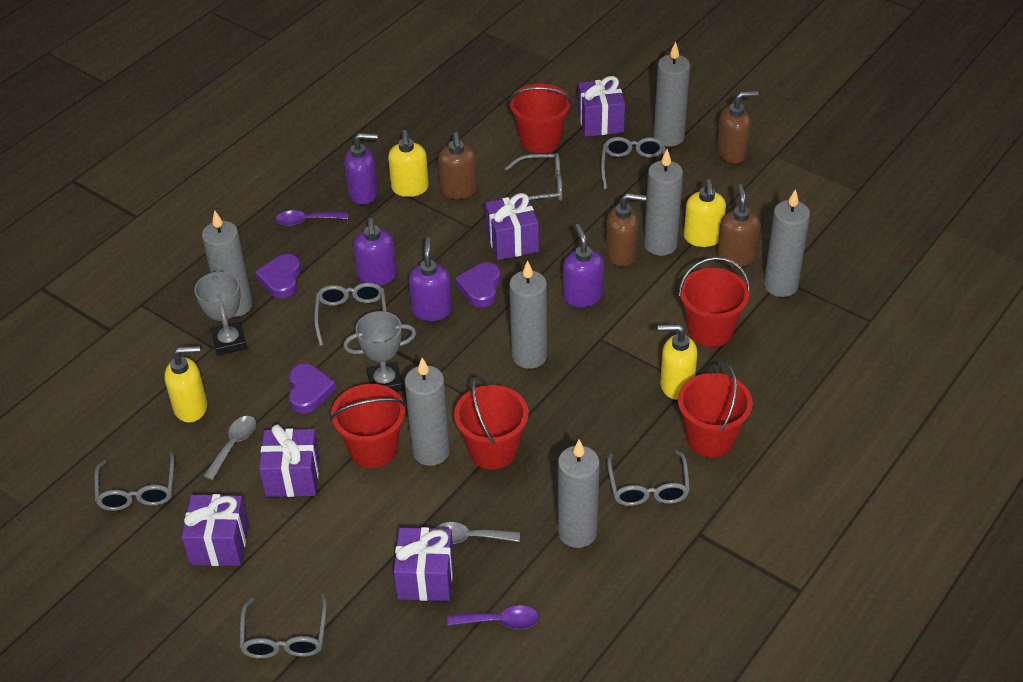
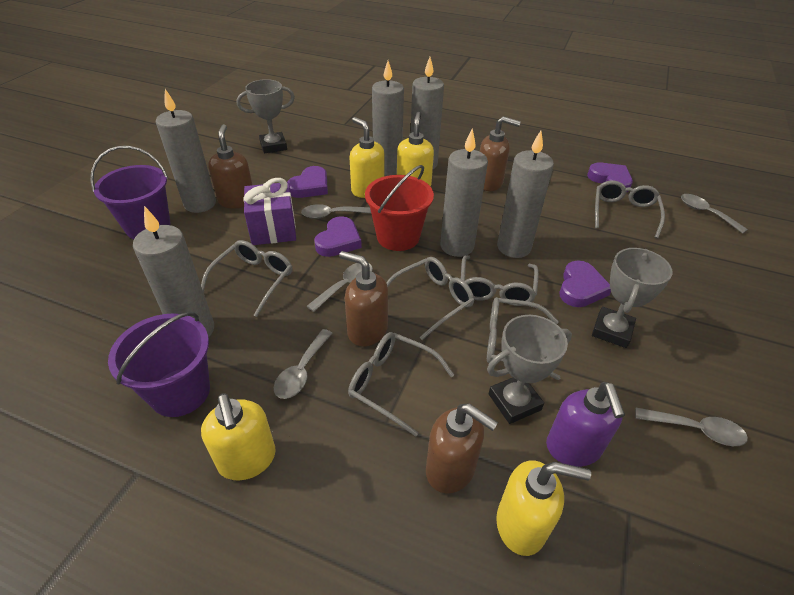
grey candle: [202,210,253,317] [404,358,450,466] [509,260,547,369] [558,440,600,548] [644,149,683,256] [654,42,690,146] [764,189,810,297] = 7 -> [133,206,214,337] [156,89,216,213] [372,61,404,176] [411,57,444,169] [440,128,488,257] [497,131,554,258] = 6
grey spoon: [203,416,256,480] [434,522,520,544] = 2 -> [274,329,333,399] [301,204,371,219] [307,263,373,312] [635,407,748,446] [681,194,748,234] = 5
grey trophy: [194,271,247,356] [343,311,416,392] = 2 -> [237,79,295,153] [487,315,572,424] [592,248,672,348] = 3
purple bucket: none = 0 -> [90,146,170,239] [108,312,210,417] = 2
purple gift: [182,494,249,566] [259,424,320,497] [394,527,454,601] [485,193,539,260] [578,76,625,137] = 5 -> [243,178,296,245] = 1
purple heart: [255,254,301,298] [289,364,336,413] [455,262,501,307] = 3 -> [287,166,328,198] [314,216,362,257] [559,261,611,307] [587,162,633,192] = 4
purple soap dispenser: [344,133,378,205] [353,218,397,286] [409,237,452,321] [563,224,604,307] = 4 -> [546,382,625,467] = 1
purple spoon: [276,210,348,226] [447,605,539,629] = 2 -> none = 0
red bucket: [330,384,406,468] [454,377,528,469] [509,84,572,153] [678,363,753,457] [679,257,750,347] = 5 -> [365,165,434,251] = 1

